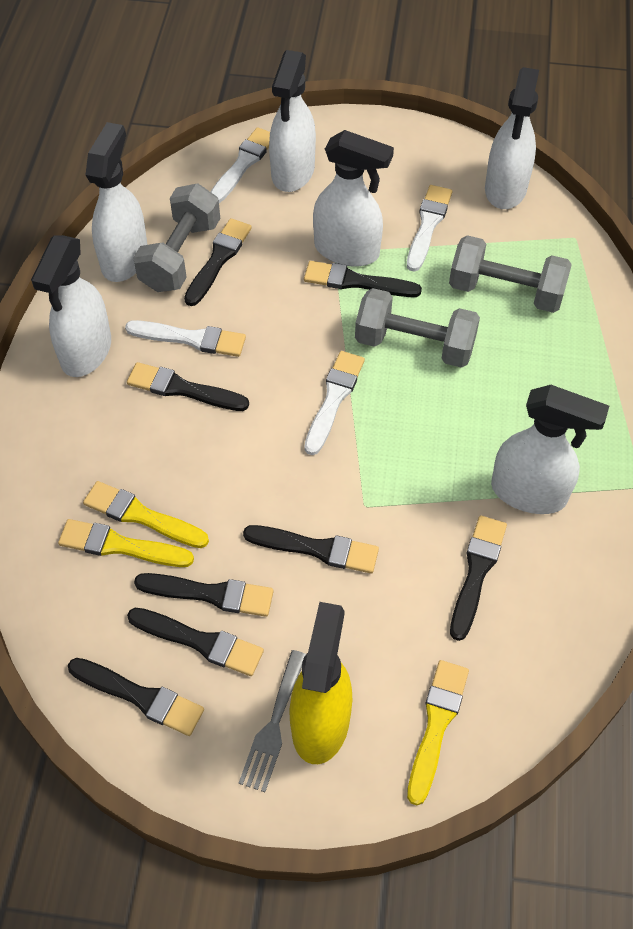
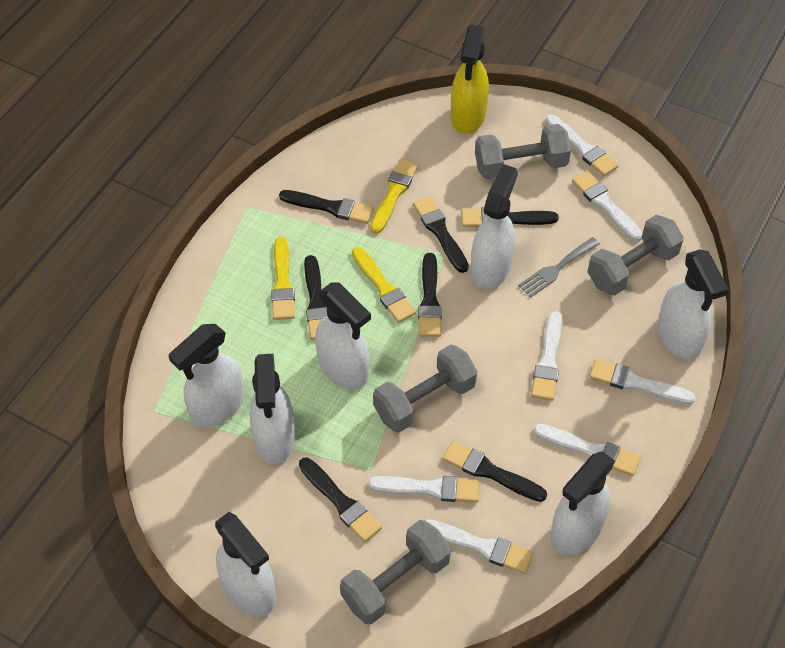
black brush: [68,658,204,736] [127,362,249,411] [127,608,264,676] [134,573,274,617] [184,218,252,306] [243,525,379,573] [304,261,422,297] [450,515,507,641] = 8 -> [279,190,374,224] [299,458,382,542] [304,255,327,340] [413,196,469,273] [418,253,442,337] [442,441,547,502] [461,207,559,227] = 7
grey dumbbell: [133,184,220,292] [355,288,480,368] [449,235,572,313] = 3 -> [340,520,451,624] [373,345,477,432] [475,124,571,179] [587,215,684,295] = 4
white brush: [125,320,246,357] [211,127,270,203] [304,351,365,455] [407,185,452,271] = 4 -> [368,476,480,503] [425,519,533,574] [531,311,562,401] [533,424,641,476] [546,115,618,176] [572,171,643,241] [589,359,696,405] = 7
white spray bottle: [31,235,111,377] [85,122,148,282] [269,50,316,192] [313,130,394,267] [485,67,539,209] [491,385,609,514] = 6 -> [168,324,244,428] [215,512,276,617] [250,354,295,464] [315,282,371,389] [471,164,518,289] [550,451,615,555] [657,249,729,360] = 7

